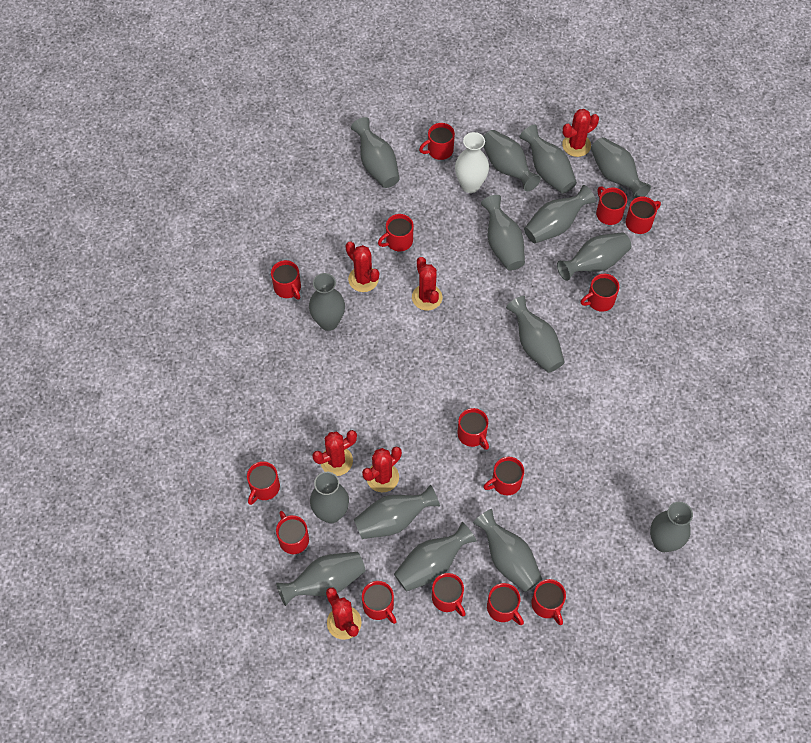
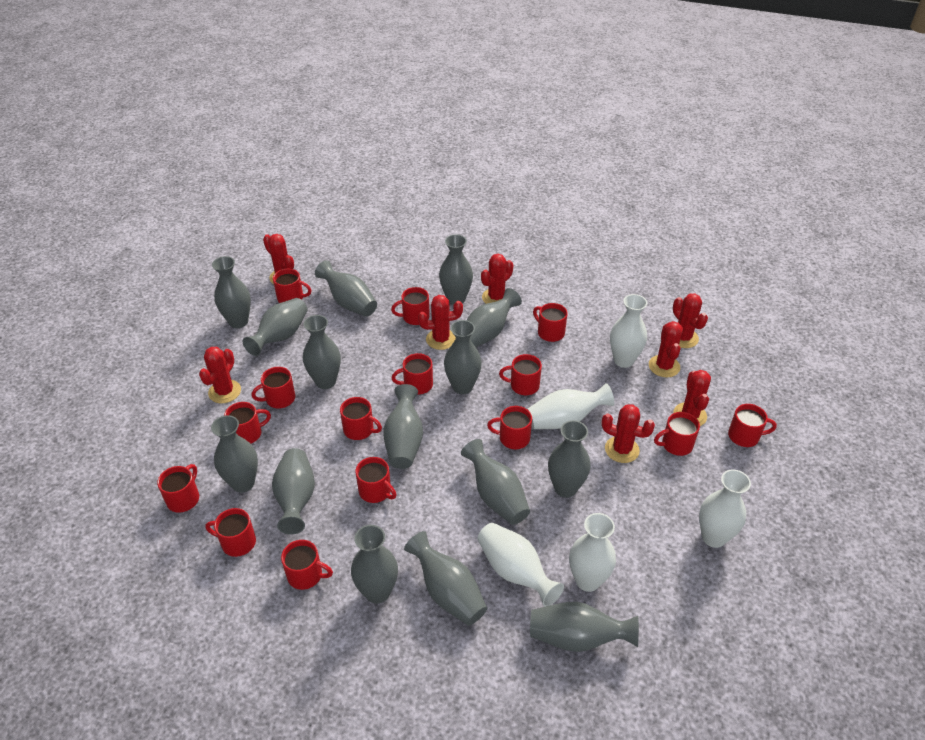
red cactus: [312,430,357,476] [326,587,362,640] [346,242,379,292] [362,447,402,492] [412,257,442,311] [562,109,599,157] = 6 -> [199,347,241,403] [263,234,294,284] [418,295,463,350] [481,254,513,304] [601,404,655,463] [649,321,683,378] [673,293,708,348] [673,370,711,426] = 8
red mug: [247,461,280,505] [271,260,301,300] [276,511,309,554] [362,581,397,624] [378,214,413,251] [419,123,455,160] [432,573,466,617] [458,408,489,450] [483,457,524,495] [487,583,524,625] [531,579,566,625] [581,274,619,312] [596,186,627,225] [626,196,661,234] = 14 -> [157,464,199,513] [205,508,256,557] [224,402,271,444] [251,367,295,408] [273,269,311,303] [281,540,333,590] [340,397,382,440] [356,457,397,503] [391,287,430,325] [392,353,433,395] [487,406,532,449] [499,354,542,395] [533,303,568,342] [654,412,700,456] [728,404,777,447] = 15
white vase: [455,132,489,193] = 1 -> [478,523,564,607] [527,383,614,429] [569,513,616,592] [610,294,647,368] [699,469,751,548] = 5

